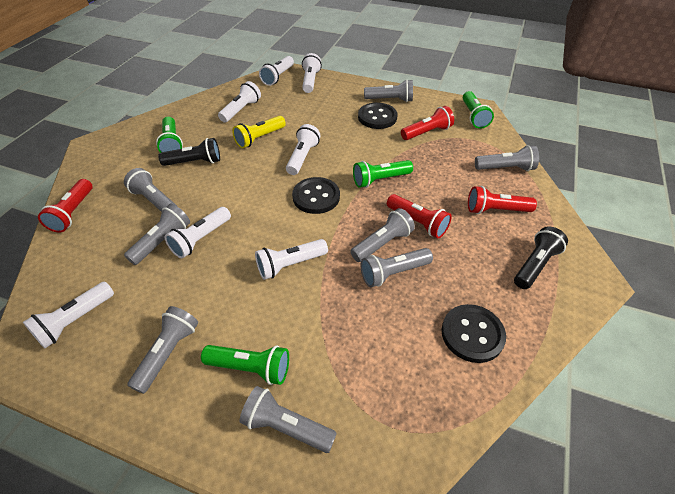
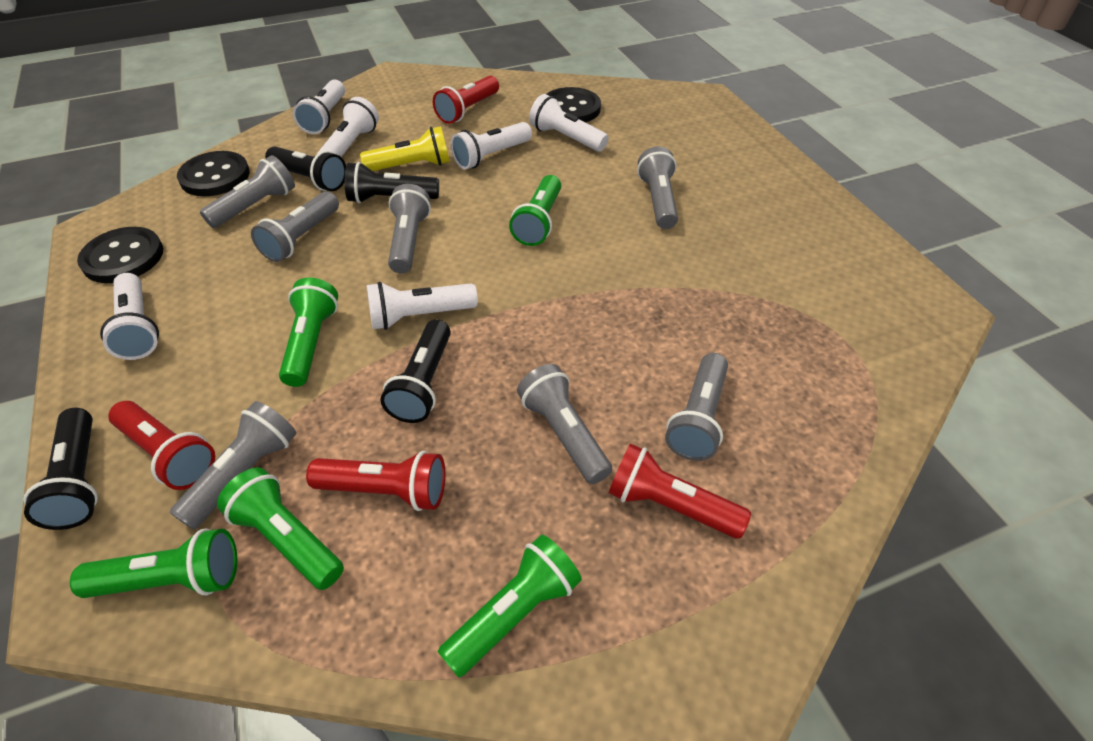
black flashlight: [158,138,220,166] [514,226,568,289] = 2 -> [23,408,98,530] [265,146,346,191] [345,162,439,203] [380,319,451,423] = 4
green flashlight: [156,117,183,153] [201,345,289,385] [353,160,413,188] [463,91,494,129] = 4 -> [70,528,237,598] [217,467,344,590] [279,278,338,387] [438,535,582,678] [509,175,561,246] = 5
grey flashlight: [124,168,178,212] [124,204,190,265] [127,306,198,394] [239,386,337,453] [350,208,415,262] [361,248,433,287] [364,79,413,102] [475,145,539,171] = 8 -> [170,401,297,530] [200,155,295,228] [251,191,339,262] [388,184,431,274] [517,364,612,484] [637,147,678,229] [665,353,728,461] = 7
white flashlight: [23,282,114,348] [165,207,231,258] [218,81,261,123] [255,239,328,280] [259,56,294,86] [286,124,321,175] [302,53,322,93] = 7 -> [100,273,159,360] [293,79,345,134] [317,97,379,157] [366,282,478,330] [450,122,532,169] [529,94,609,152] = 6

